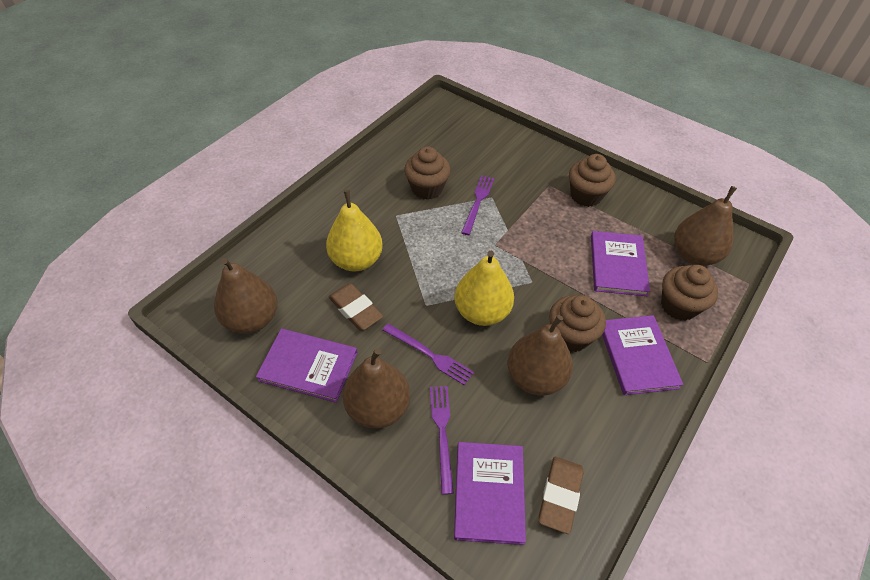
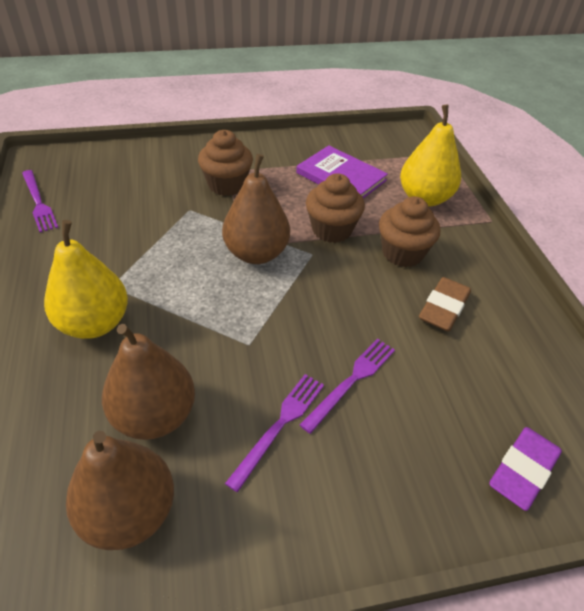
brown cupcake: [404,146,451,200] [549,295,606,352] [569,154,616,207] [661,265,718,321] = 4 -> [198,130,253,196] [306,173,365,243] [379,196,440,267] = 3
brown eraser: [328,283,383,330] [539,457,584,534] = 2 -> [419,277,471,331] = 1
brown pear: [214,258,277,334] [343,348,410,429] [508,315,573,396] [674,186,737,266] = 4 -> [66,431,174,550] [102,324,195,440] [222,154,290,264] = 3
purple book: [256,328,358,403] [454,442,526,545] [591,231,650,296] [602,315,683,395] = 4 -> [296,145,388,198] = 1
purple eraser: none = 0 -> [489,427,562,511] = 1

